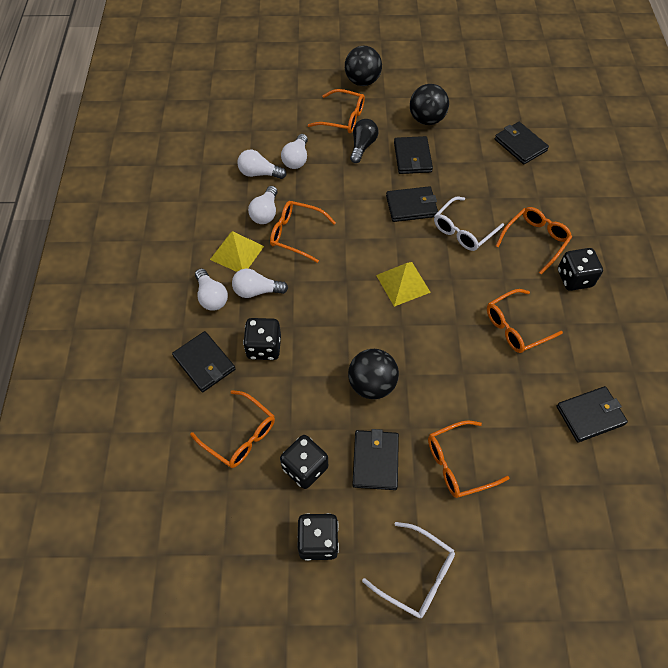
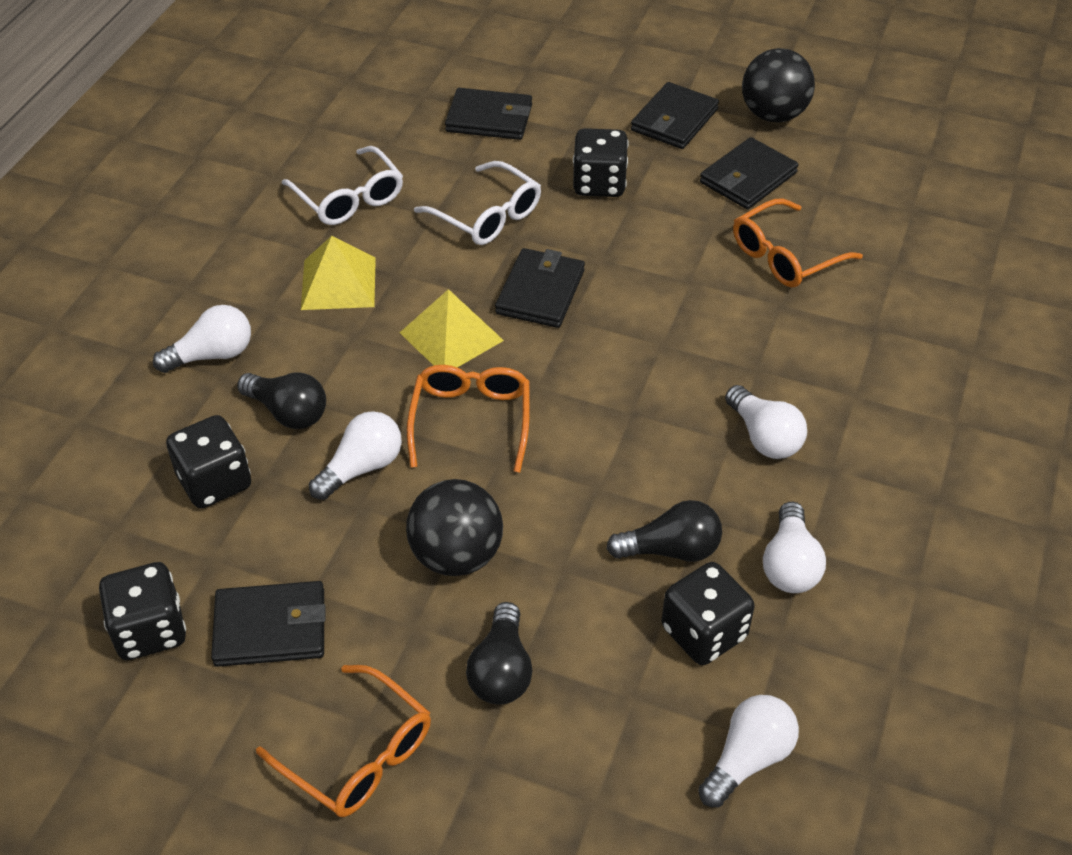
black ball: [345,46,382,86] [348,349,399,399] [410,84,449,125] = 3 -> [406,479,503,576] [742,48,815,122] = 2
black light bulb: [350,119,378,163] = 1 -> [237,373,326,429] [466,602,532,704] [606,500,722,562] = 3
black wallet: [172,331,235,392] [352,429,399,490] [386,186,438,222] [394,136,433,174] [495,122,549,164] [556,386,628,442] = 6 -> [211,581,325,667] [445,88,532,140] [495,248,585,328] [631,82,719,149] [700,137,799,209] = 5
orange glasses: [190,390,275,468] [270,201,336,263] [308,89,365,133] [428,420,509,498] [487,289,563,353] [496,207,572,275] = 6 -> [256,665,431,817] [407,365,530,473] [733,198,863,287] = 3

